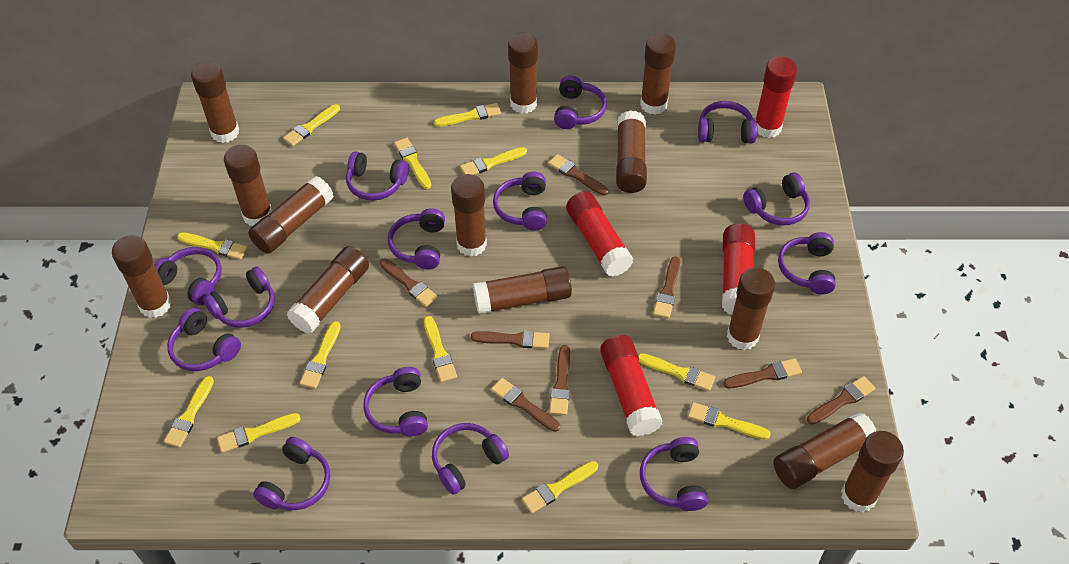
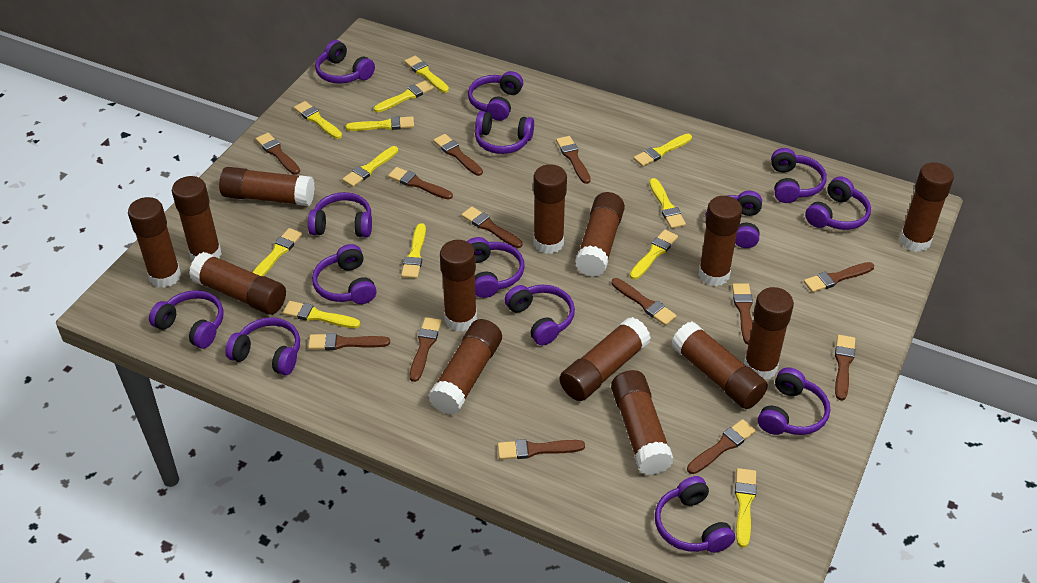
brown brush: [380,258,438,307] [471,330,550,349] [491,378,560,432] [548,154,609,196] [549,345,570,415] [653,256,680,319] [723,358,802,388] [807,376,875,425] = 8 -> [256,133,300,175] [308,333,390,350] [388,167,453,200] [410,317,442,382] [433,134,483,176] [461,207,522,248] [498,439,585,460] [556,136,591,184] [612,278,677,326] [687,419,756,474] [732,283,753,345] [804,262,874,293] [835,335,855,401] = 13
brown glue stick: [112,235,172,318] [191,61,239,143] [224,145,272,226] [248,176,334,254] [286,246,369,334] [451,174,487,257] [473,266,572,314] [508,33,538,114] [616,110,647,193] [640,33,676,114] [727,267,775,350] [773,411,876,489] [841,431,904,513] = 13 -> [128,197,181,288] [172,176,222,261] [189,252,286,315] [219,167,315,206] [428,319,502,414] [440,240,477,331] [533,164,567,254] [559,317,651,401] [575,192,625,277] [611,370,674,475] [671,321,768,409] [698,196,742,286] [744,287,794,380] [900,162,954,252] = 14
red glue stick: [566,191,633,277] [600,335,662,436] [722,224,755,314] [755,57,797,138] = 4 -> none = 0

